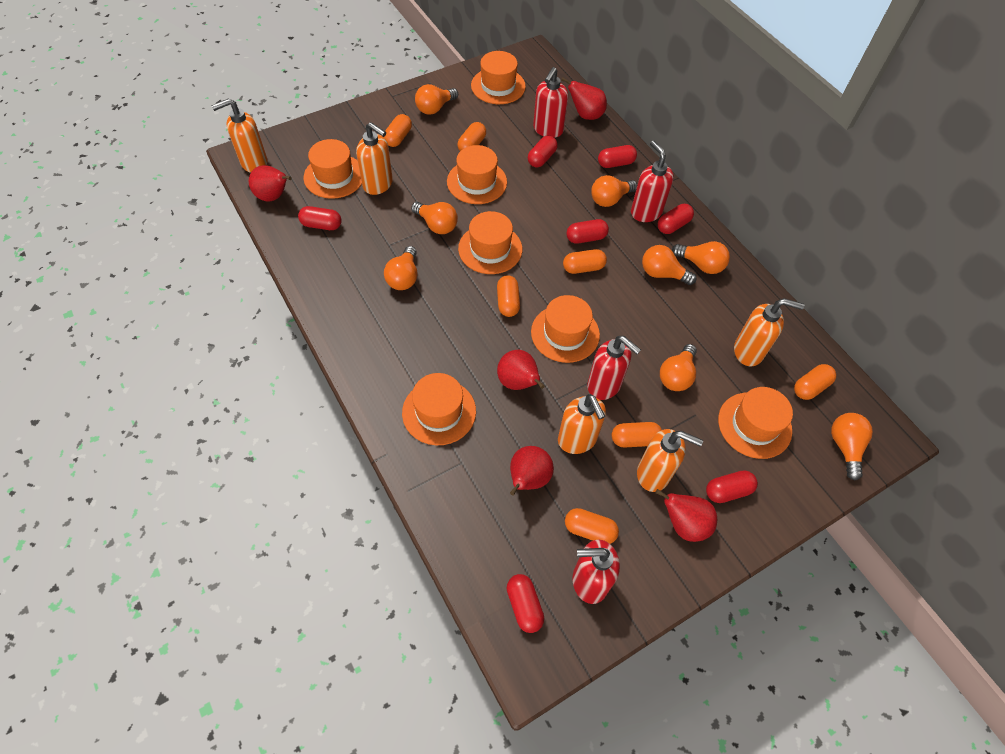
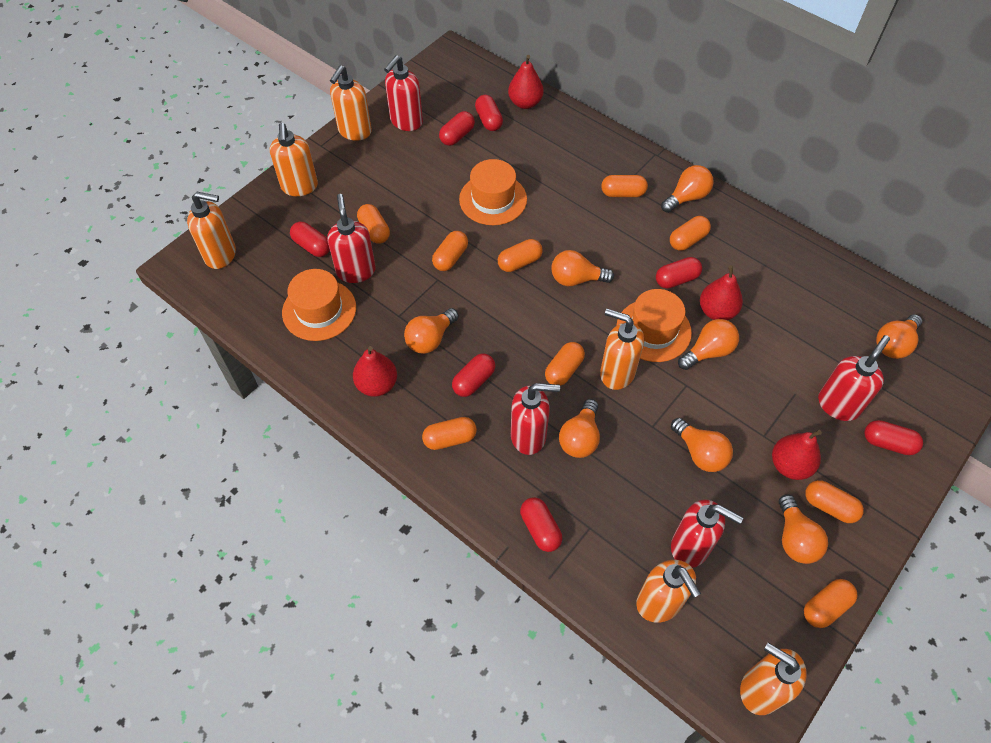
orange capsule: [384,114,412,147] [458,122,486,151] [497,275,520,317] [563,249,607,274] [565,508,619,544] [612,422,662,447] [794,364,836,400] = 7 -> [357,204,390,244] [422,417,477,450] [432,231,468,271] [498,239,543,272] [545,342,585,386] [601,175,648,197] [670,216,711,251] [804,579,857,628] [805,480,864,523] = 9
orange hat: [304,139,362,199] [402,373,476,445] [447,145,507,204] [458,211,522,274] [471,51,526,104] [531,295,600,363] [718,387,793,459] = 7 -> [282,269,356,341] [459,159,527,225] [616,289,692,362] = 3
orange soap dispenser: [212,98,267,173] [356,122,393,195] [558,394,606,454] [637,429,703,492] [734,298,804,366] = 5 -> [187,192,236,269] [270,123,318,196] [330,65,372,141] [600,309,644,390] [636,560,701,623] [740,642,807,715] = 6
red pear: [249,165,292,201] [497,350,545,390] [510,446,554,496] [561,77,607,120] [655,489,717,542] = 5 -> [353,346,397,397] [508,55,544,109] [700,265,743,320] [772,430,822,480] = 4
red soap dispenser: [533,67,568,138] [573,540,620,604] [587,336,641,400] [631,140,674,222] = 4 -> [327,194,376,283] [384,55,423,131] [511,383,560,455] [671,500,743,568] [818,335,890,421] = 5

